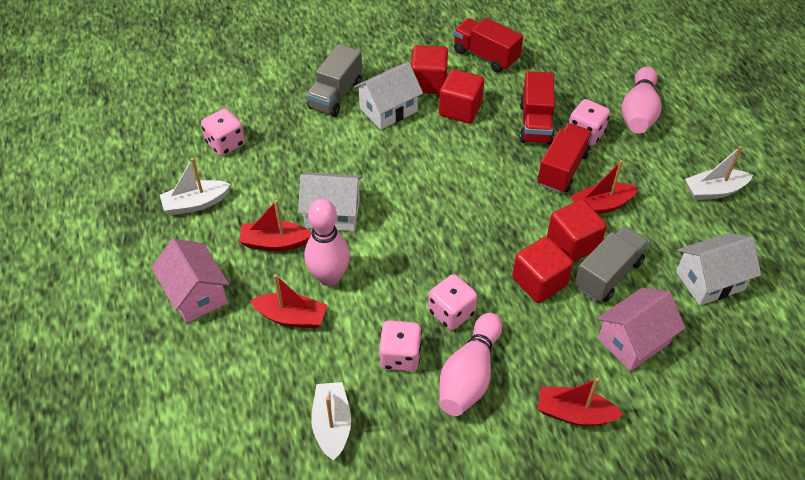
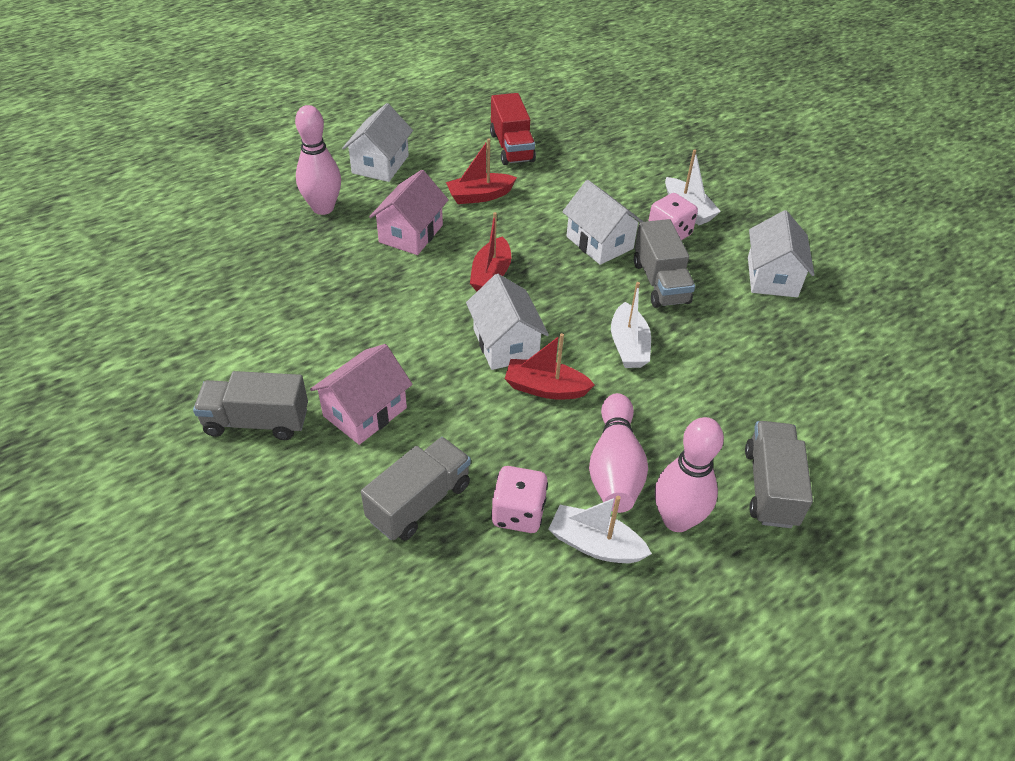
grey truck: [306,44,362,117] [575,226,649,302] = 2 -> [193,371,308,440] [361,437,471,541] [634,219,695,308] [745,421,813,528] = 4
pink dice: [201,108,245,156] [379,320,422,371] [428,274,477,330] [569,99,610,146] = 4 -> [491,466,548,533] [648,193,698,240] = 2
red boat: [239,200,312,251] [250,274,327,328] [538,378,623,426] [571,160,639,214] = 4 -> [446,138,517,204] [470,212,511,292] [505,333,595,400] = 3
red cube: [411,45,448,94] [439,69,484,123] [512,236,573,303] [547,199,607,262] = 4 -> none = 0
red truck: [453,18,523,73] [520,71,555,145] [537,123,592,193] = 3 -> [490,93,536,165] = 1
white house: [298,172,362,231] [354,62,423,130] [676,233,761,305] = 3 -> [342,103,413,182] [466,274,549,370] [562,180,644,265] [748,210,815,297] = 4

